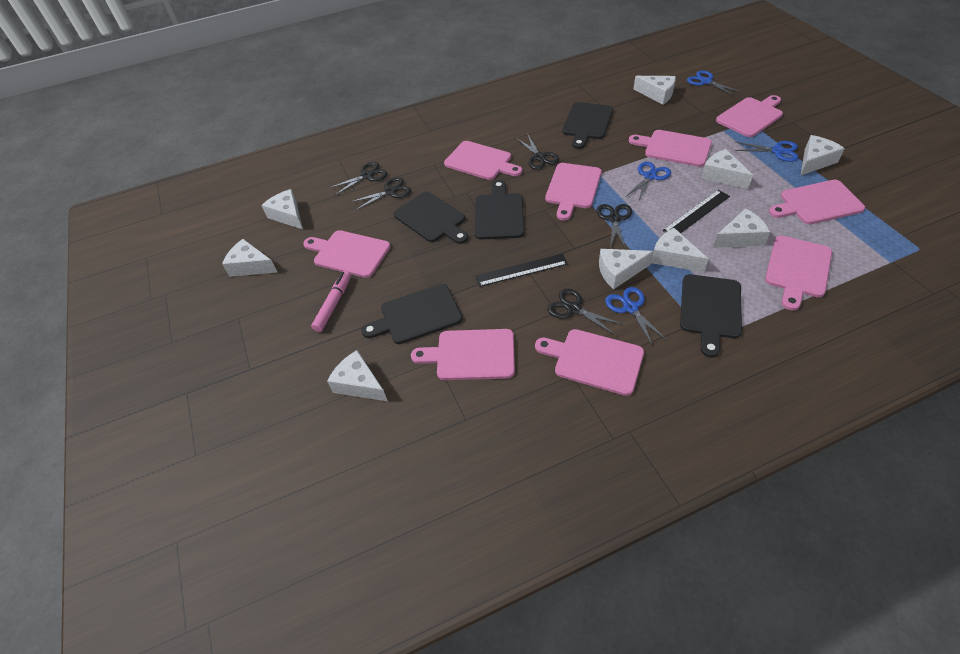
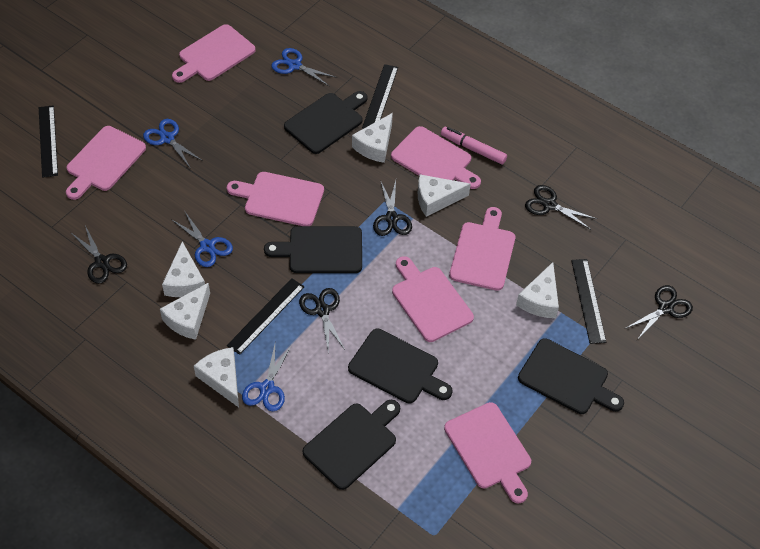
black ruler: [475,254,568,287] [663,190,730,233] = 2 -> [39,105,58,178] [227,278,305,355] [362,64,398,129] [571,259,606,344] = 4
pink cutting board: [303,230,390,278] [411,329,515,380] [444,141,522,180] [535,329,644,396] [545,163,602,221] [629,130,712,167] [716,95,783,137] [765,236,832,311] [769,180,865,224] = 9 -> [66,126,146,200] [172,24,256,83] [227,172,324,226] [391,126,481,189] [392,256,474,342] [444,402,531,503] [449,207,515,291] = 7
white cheese: [222,239,277,277] [261,189,303,229] [327,350,387,401] [599,249,654,289] [633,76,676,104] [651,228,708,272] [701,149,753,189] [713,208,770,248] [801,135,845,175] = 9 -> [160,282,210,340] [162,241,205,297] [194,347,239,407] [352,113,393,163] [418,174,471,217] [516,262,559,318] = 6

